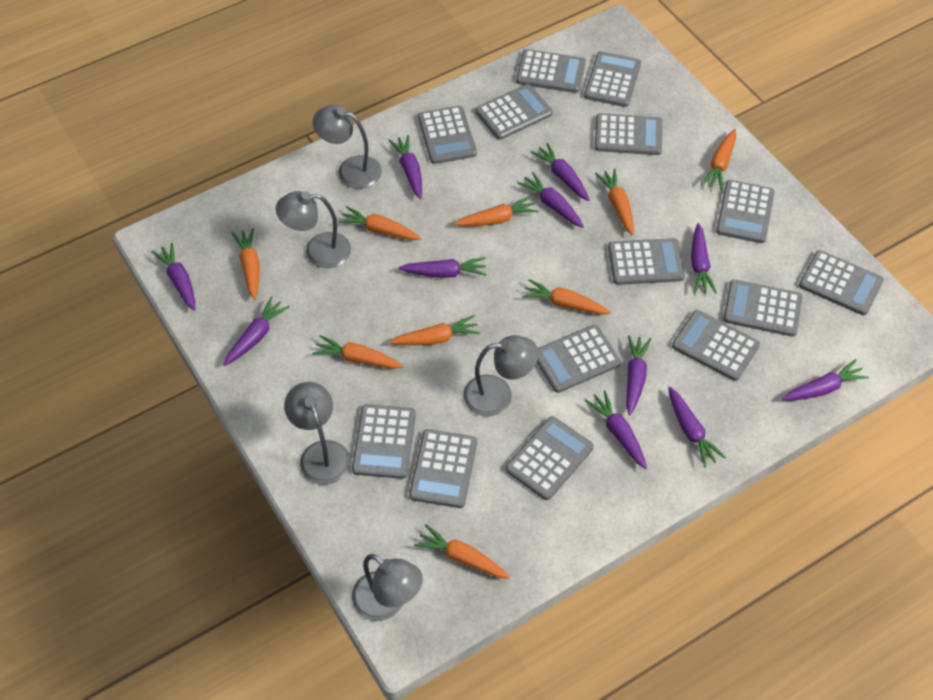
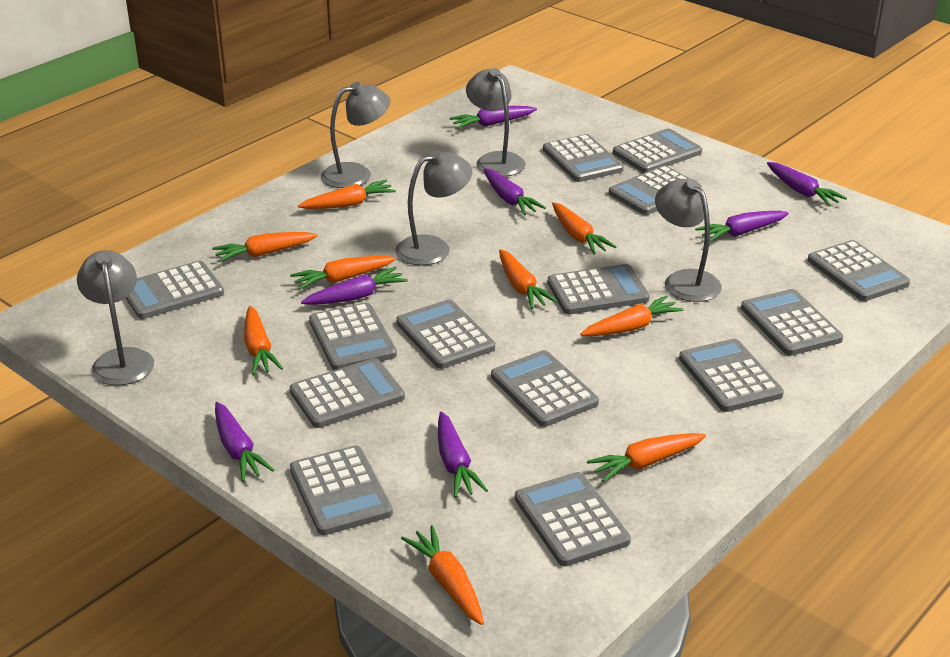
purple carrot: [152,243,196,311] [223,297,289,366] [388,135,422,199] [398,257,487,278] [517,172,584,228] [531,143,590,201] [585,390,647,469] [626,335,651,415] [668,387,726,467] [691,223,717,294] [781,359,869,401] = 11 -> [215,402,274,481] [301,267,408,305] [438,412,488,498] [449,106,537,129] [484,168,546,215] [695,211,789,242] [767,162,847,207] = 7

